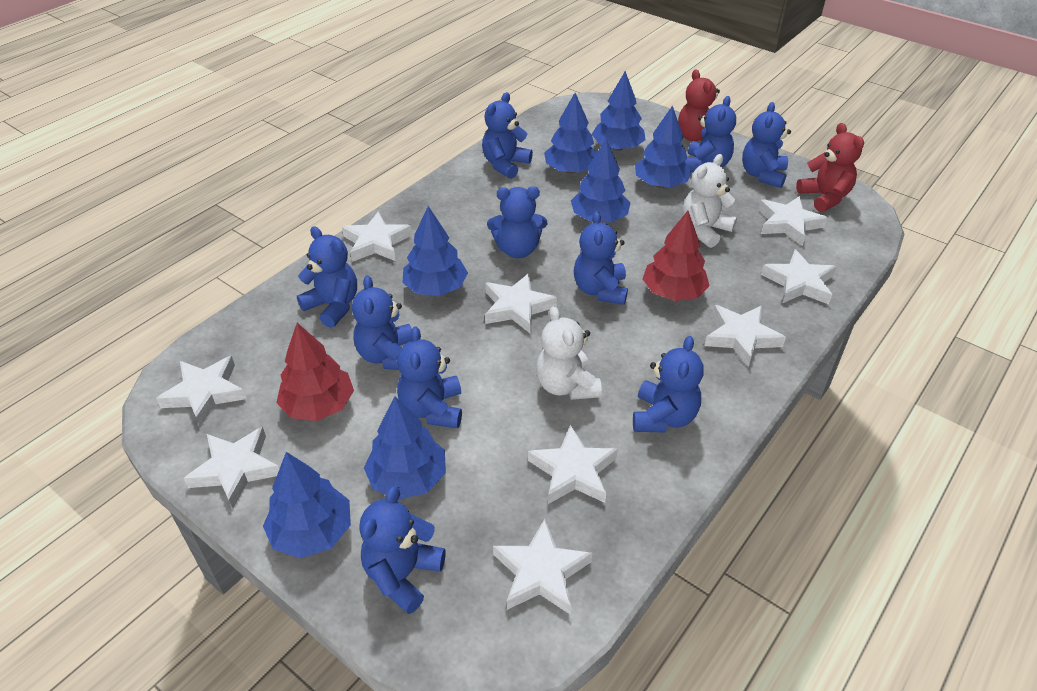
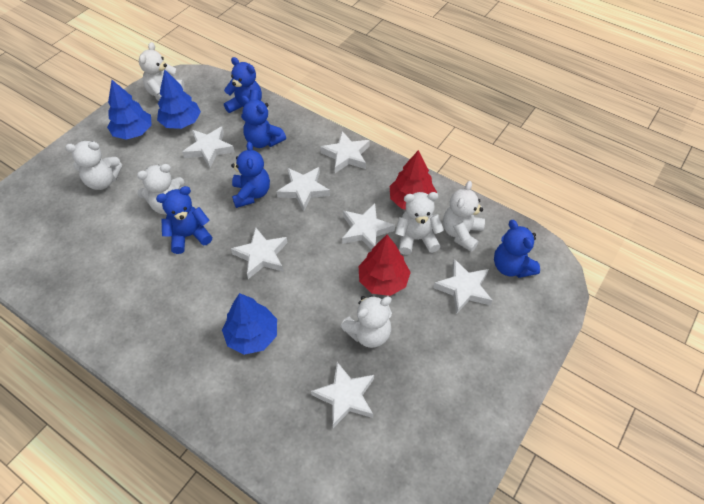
blue teddy bear: [297,227,357,328] [352,275,412,370] [359,486,446,614] [397,326,462,428] [482,92,533,179] [487,187,547,258] [574,211,628,305] [633,336,704,432] [684,96,736,172] [742,102,791,188] = 10 -> [156,186,212,254] [224,57,262,122] [231,142,270,208] [241,95,286,148] [494,220,540,278] = 5
blue tree: [263,452,351,558] [364,396,446,500] [402,206,468,296] [544,93,597,174] [571,138,631,222] [592,71,646,151] [635,105,692,188] = 7 -> [107,80,152,140] [157,69,201,129] [222,293,277,355] = 3
red teddy bear: [678,70,720,142] [796,123,864,212] = 2 -> none = 0
white star: [156,356,246,427] [183,427,279,508] [342,211,412,262] [485,273,557,333] [493,519,592,614] [528,425,618,504] [704,305,786,367] [759,196,828,246] [761,249,837,304] = 9 -> [183,126,234,168] [231,227,288,279] [276,167,330,212] [311,362,374,428] [320,131,370,173] [342,204,395,250] [433,259,492,314] = 7
white teddy bear: [536,306,602,400] [683,154,737,248] = 2 -> [65,141,122,190] [137,164,184,214] [139,42,184,101] [340,295,392,348] [395,192,444,255] [443,181,485,252] = 6

